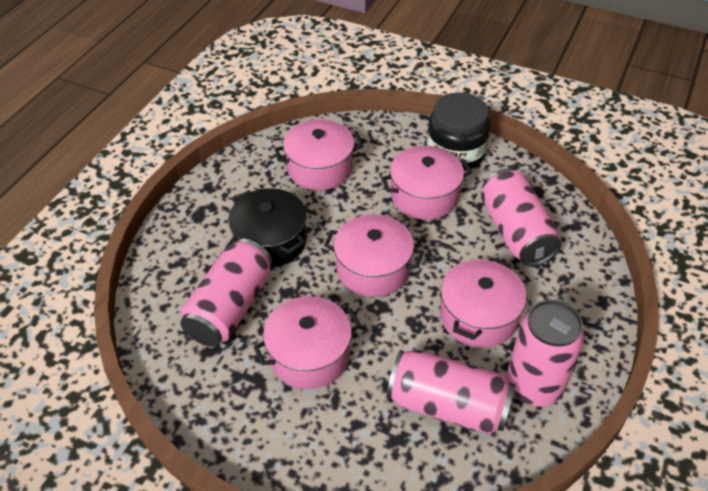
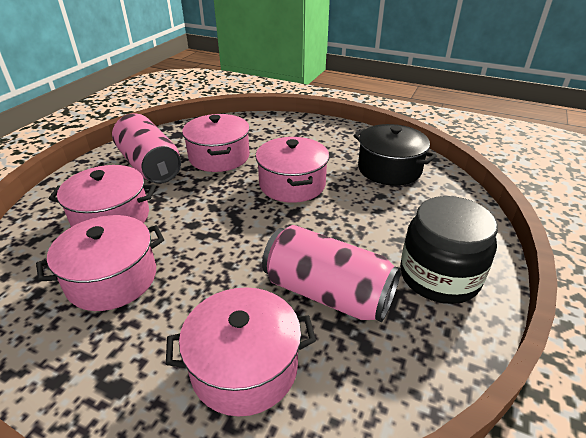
pink can: [180,239,272,347] [387,350,515,434] [481,169,561,266] [506,300,585,407] = 4 -> [112,114,181,184] [262,225,401,322] = 2

